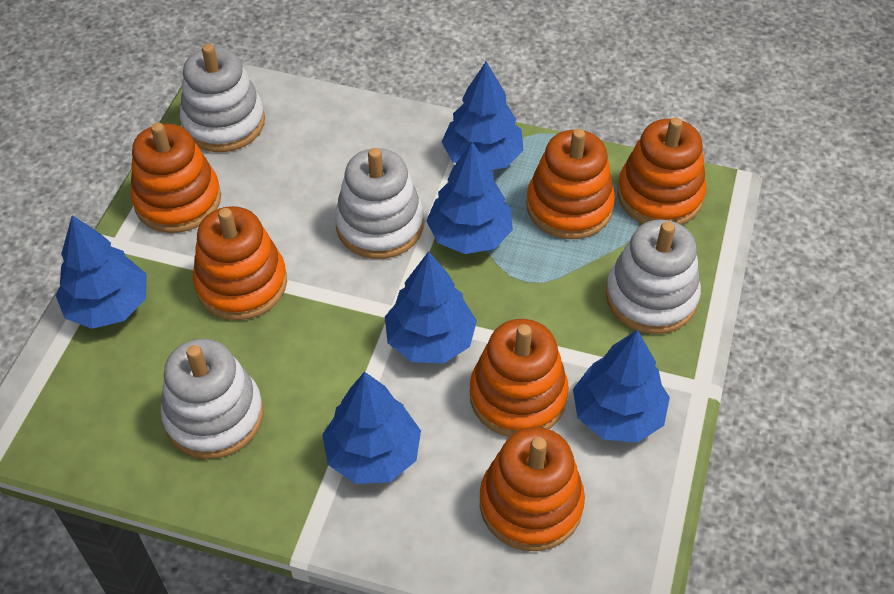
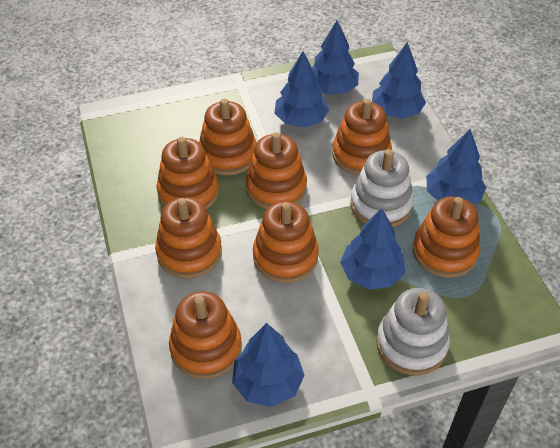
orange stacking toy: [130,122,221,233] [193,206,287,320] [470,319,569,437] [480,427,585,551] [526,129,615,239] [617,117,706,225] = 6 -> [155,197,222,278] [157,137,219,210] [169,291,242,379] [199,99,257,176] [246,132,307,209] [253,201,319,283] [332,99,392,175] [413,196,480,278] = 8
white stacking toy: [161,339,263,459] [180,44,265,152] [335,148,424,259] [606,219,701,334] = 4 -> [350,149,414,227] [376,288,450,375] = 2

